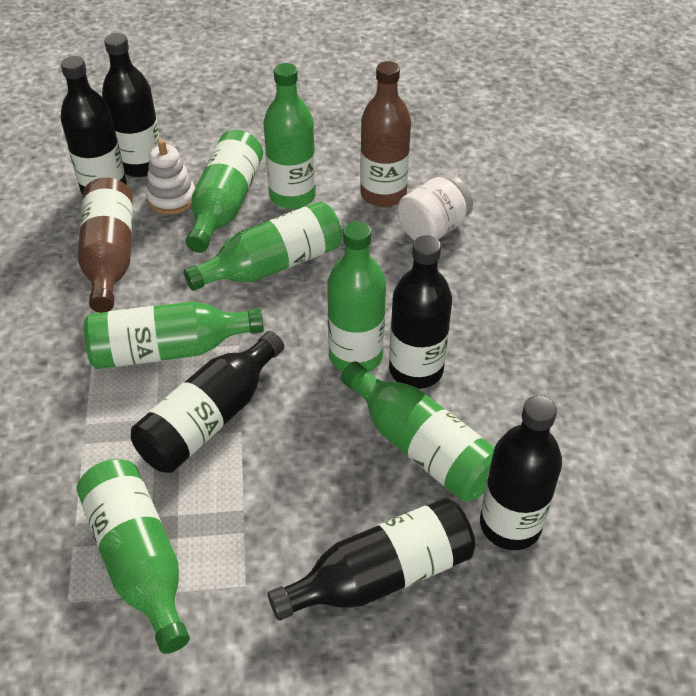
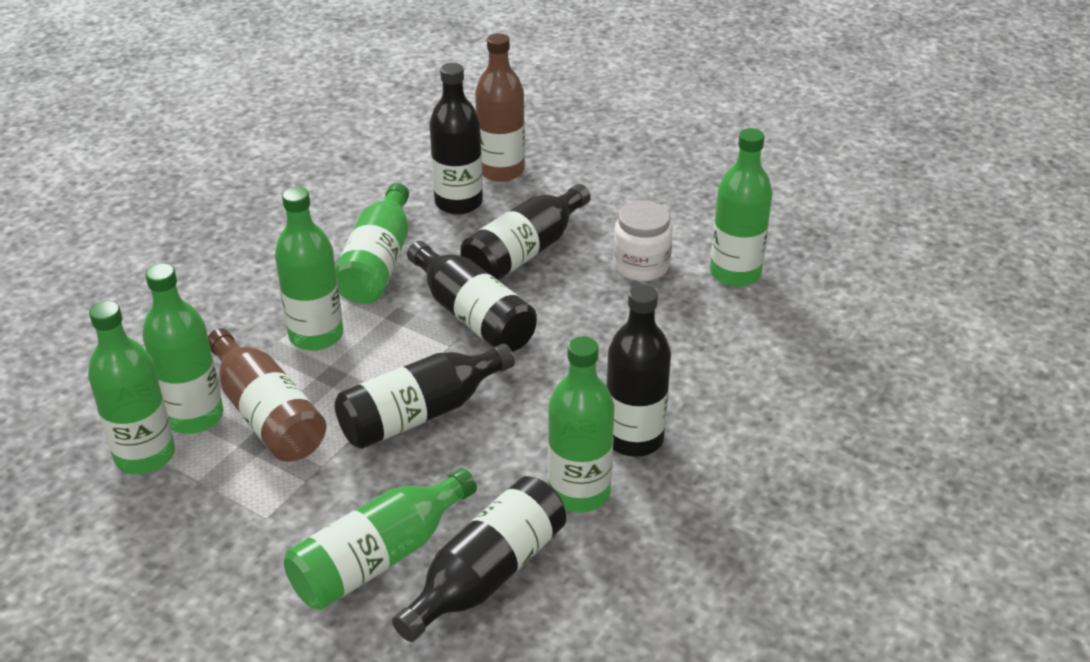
white stacking toy: [146,139,195,215] = 1 -> none = 0

